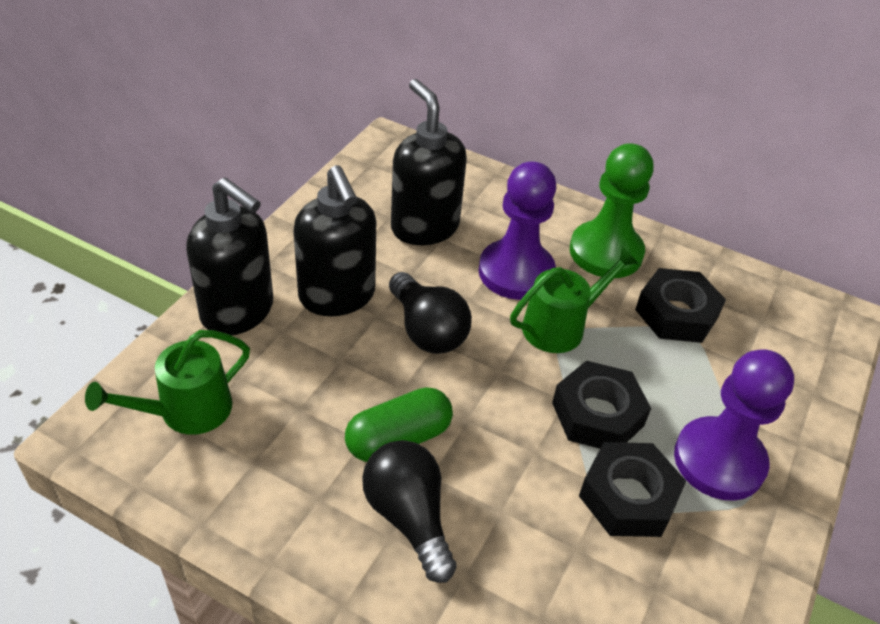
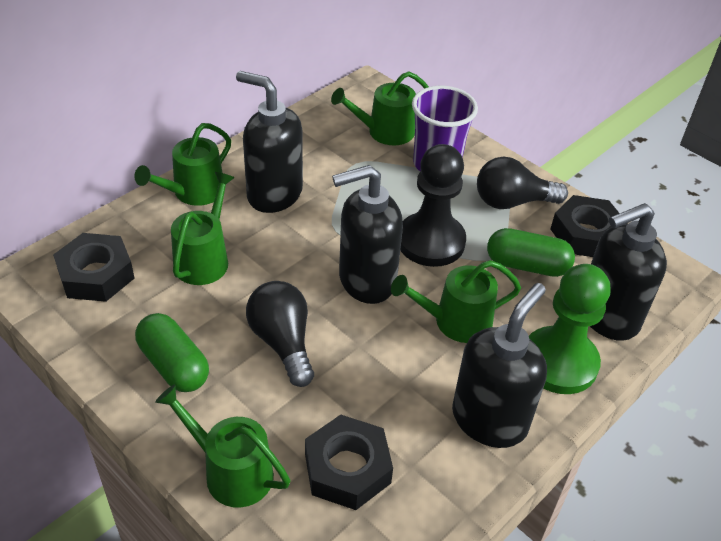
black pawn: none = 0 -> [400,144,466,267] = 1
black soap dispenser: [186,177,273,335] [293,165,376,316] [391,79,467,245] = 3 -> [236,71,303,213] [332,165,403,304] [452,283,547,448] [590,203,667,341] = 4
green capsule: [345,387,453,462] = 1 -> [135,313,209,392] [487,228,575,277] = 2
green watering can: [85,330,250,435] [510,247,638,353] = 2 -> [134,123,231,206] [155,385,290,508] [171,172,235,285] [331,71,429,145] [391,260,521,343] = 5
purple cup: none = 0 -> [412,86,478,172] = 1
purple pawn: [479,161,556,300] [674,349,794,501] = 2 -> none = 0

